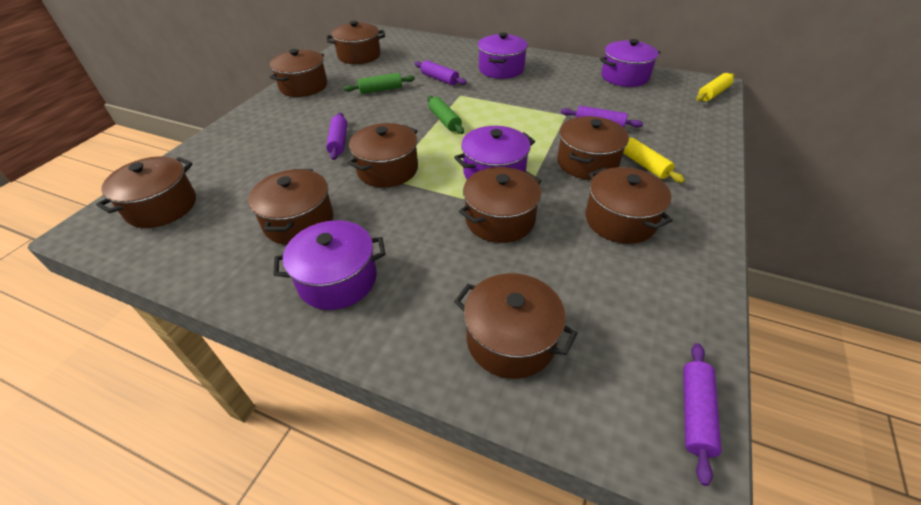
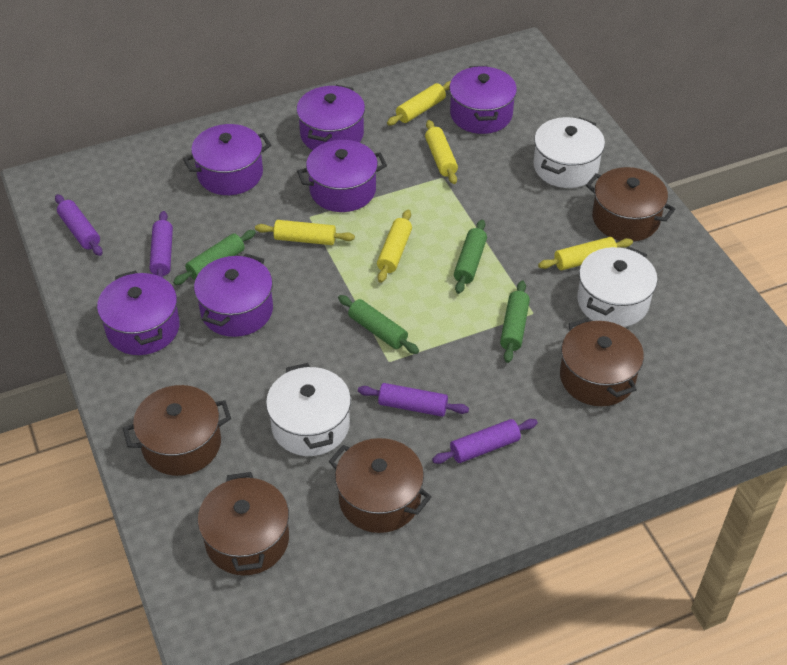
brown pot: [96,156,196,228] [248,169,334,245] [270,49,327,97] [327,21,385,64] [348,123,418,187] [454,273,577,379] [459,167,542,243] [557,116,629,180] [585,167,673,244] = 9 -> [123,385,231,476] [198,472,289,575] [329,438,431,533] [560,318,644,406] [586,167,675,242] = 5
green rolling pin: [344,73,415,94] [427,96,464,134] = 2 -> [173,230,256,285] [338,295,419,354] [454,219,487,294] [500,280,530,363] = 4
purple pot: [273,220,386,310] [454,126,535,179] [478,32,528,79] [600,39,661,87] = 4 -> [97,270,180,355] [183,124,271,195] [194,253,273,337] [296,85,365,150] [297,140,387,212] [449,66,517,134] = 6
white pot: none = 0 -> [266,363,351,456] [534,117,605,188] [577,246,657,327] = 3
yellow rolling pin: [623,138,685,183] [696,73,735,101] = 2 -> [255,220,355,245] [377,210,412,283] [387,81,451,125] [425,120,458,184] [538,237,633,270] = 5

